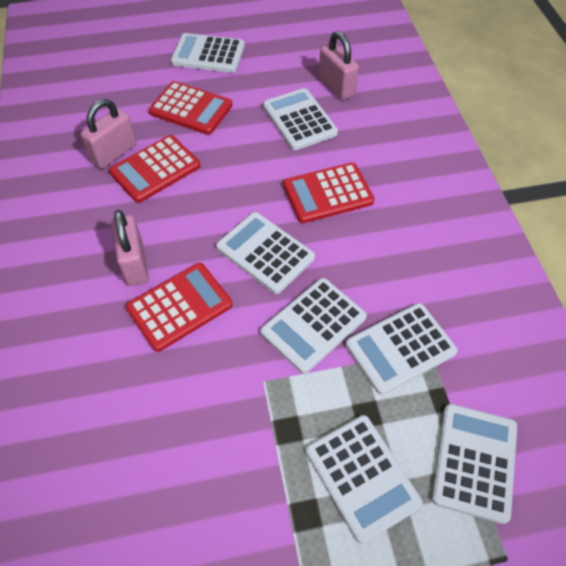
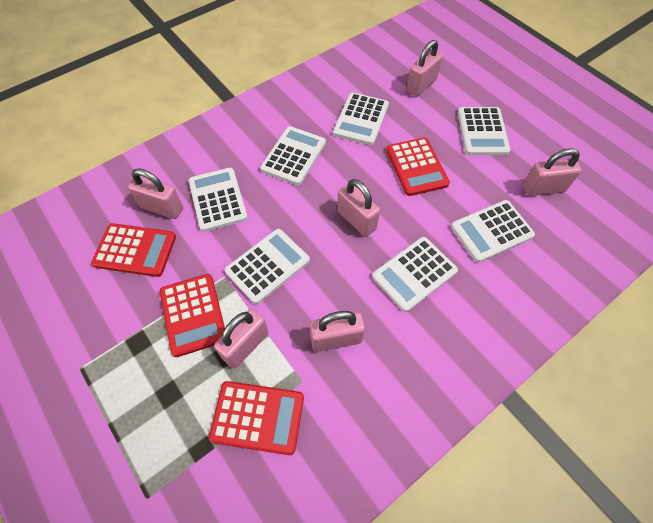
pink padlock: [81,99,137,169] [112,210,149,286] [319,31,359,100] = 3 -> [128,168,183,219] [214,309,269,369] [309,311,365,352] [337,179,380,237] [406,40,443,97] [523,148,581,196] = 6

